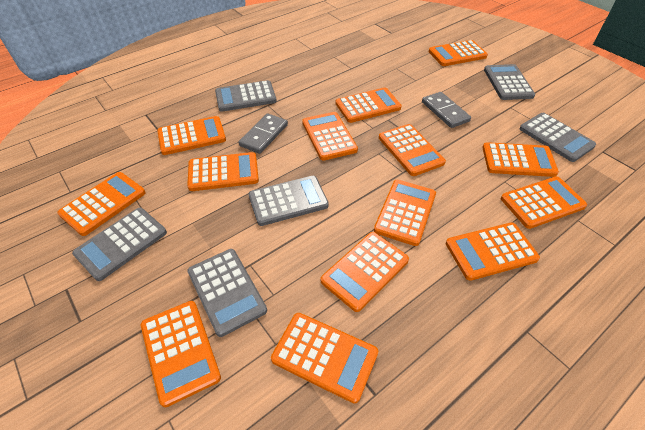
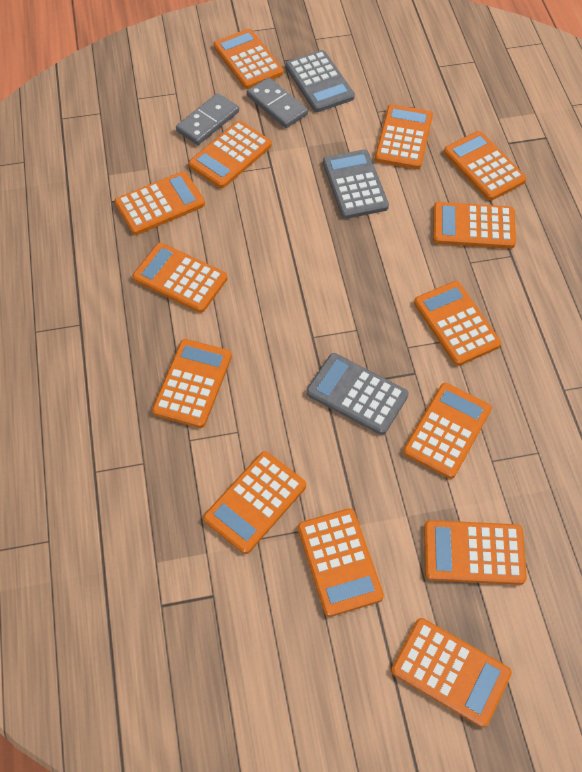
grey calculator: [72,208,167,281] [187,249,267,337] [215,80,277,112] [249,176,329,226] [484,64,535,100] [520,113,596,162] = 6 -> [285,50,355,112] [306,353,409,435] [323,149,389,219] = 3

